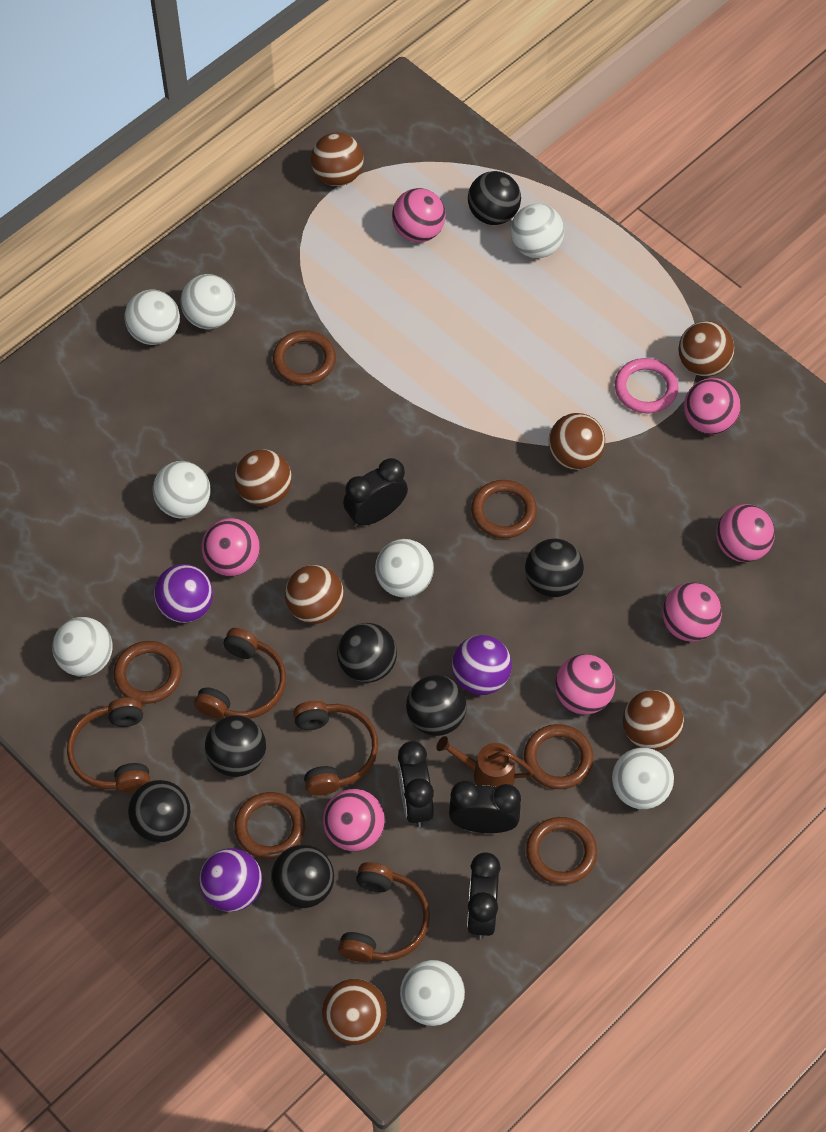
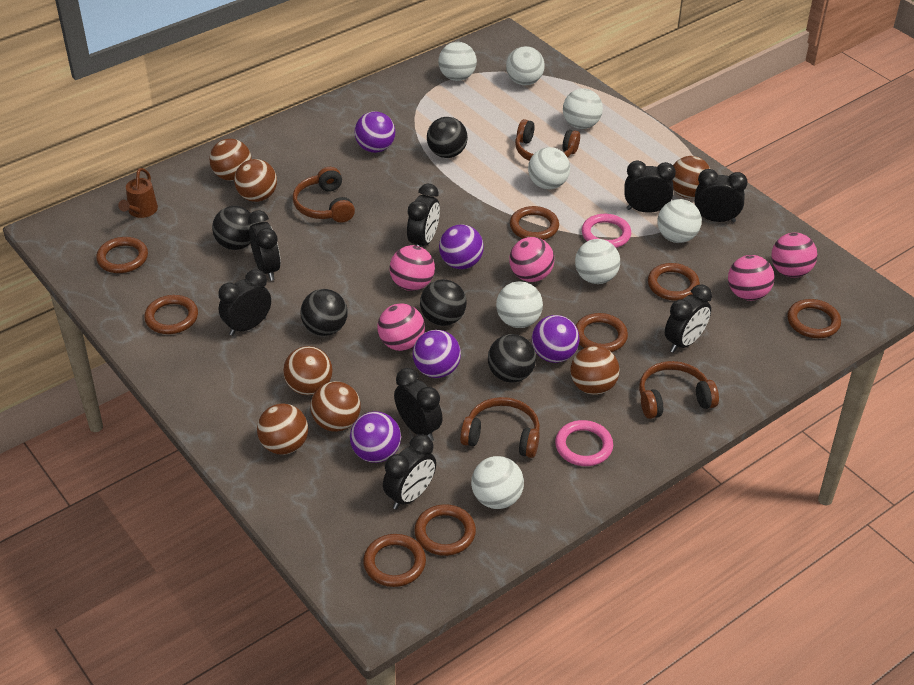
black ball: [128,780,191,843] [205,716,266,777] [271,845,334,908] [337,623,397,683] [406,675,467,736] [468,171,521,225] [525,539,584,597] = 7 -> [212,206,256,250] [300,289,348,336] [420,279,466,326] [427,117,468,158] [488,334,536,383] = 5
black clock: [343,458,408,527] [397,741,434,827] [449,781,521,833] [467,852,501,939] = 4 -> [218,269,271,336] [248,210,281,281] [383,435,436,509] [394,368,443,441] [407,184,440,247] [624,160,676,213] [665,285,712,353] [695,169,748,222] = 8
brown ring: [113,641,182,704] [234,792,305,859] [273,330,336,385] [471,480,537,538] [524,724,594,789] [526,817,597,885] = 6 -> [96,237,148,273] [144,295,198,334] [363,534,426,587] [414,504,476,556] [510,206,559,240] [576,313,628,352] [648,263,700,301] [787,299,841,338] = 8
pink ball: [202,518,260,576] [323,789,385,851] [392,188,446,242] [555,654,615,715] [662,582,722,642] [684,378,741,434] [716,504,775,562] = 7 -> [378,303,425,351] [389,245,435,291] [509,237,554,282] [728,255,774,301] [771,233,817,278] = 5
pink ring: [615,358,678,414] = 1 -> [555,420,613,466] [582,214,631,248] = 2
purple ball: [154,564,213,623] [199,848,262,912] [452,635,512,695] = 3 -> [350,411,401,463] [354,111,395,153] [413,330,461,378] [439,224,484,269] [532,315,580,363] = 5

